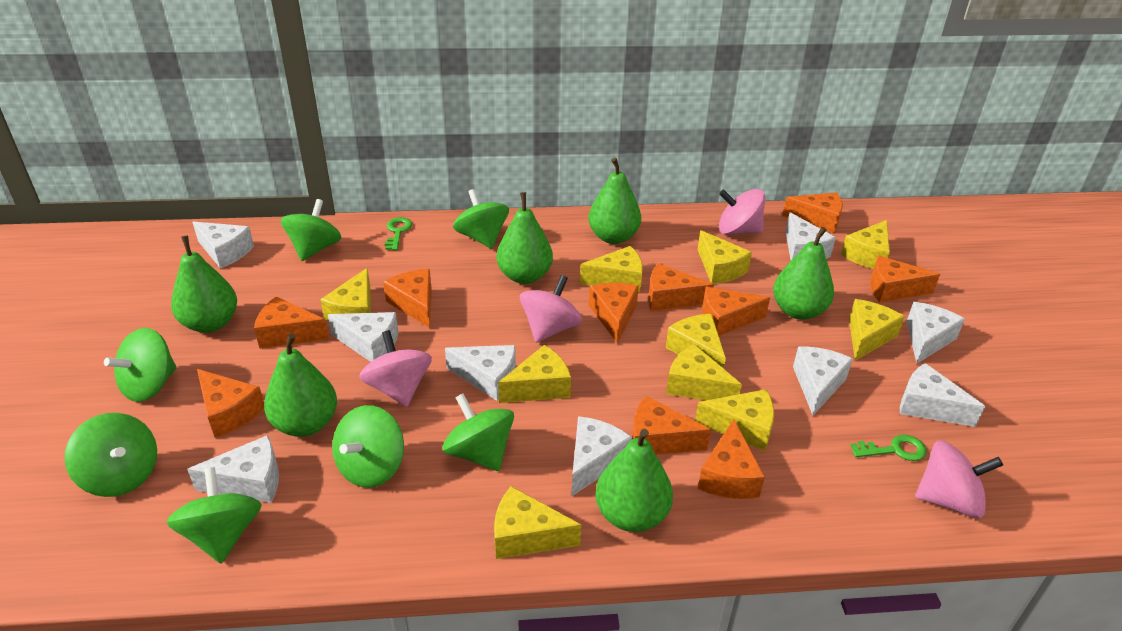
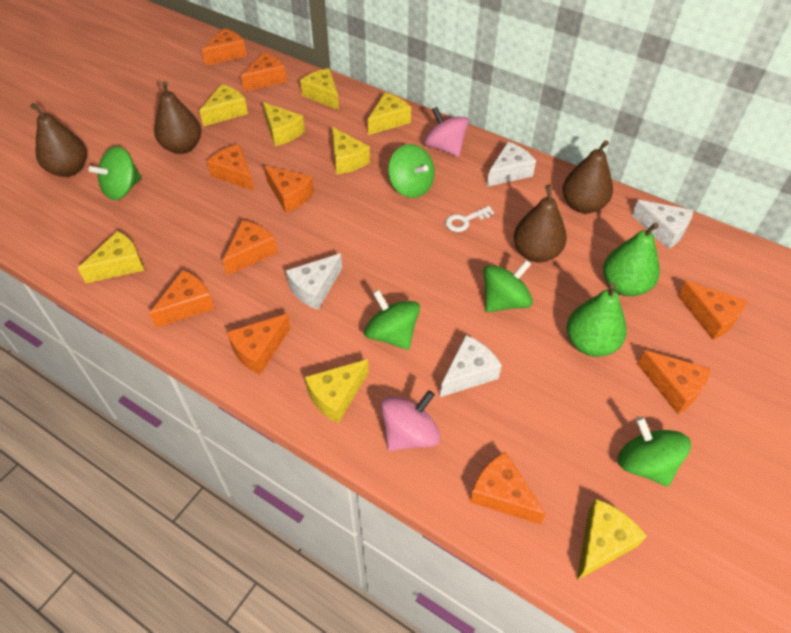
brown pear: none = 0 -> [30,103,87,177] [154,81,201,154] [514,184,567,262] [563,140,613,213] = 4
green key: [385,217,412,251] [850,435,926,461] = 2 -> none = 0
green pear: [171,235,237,333] [264,333,337,437] [497,192,553,284] [588,158,641,244] [595,429,673,532] [773,227,834,320] = 6 -> [567,283,627,357] [603,222,660,296] = 2
green spinning top: [65,413,157,497] [104,328,177,402] [167,467,262,563] [281,199,342,261] [332,405,404,488] [442,393,514,471] [453,189,509,249] = 7 -> [88,146,141,200] [364,290,420,350] [388,144,435,198] [483,260,533,312] [618,417,691,487] = 5
pink spinning top: [359,330,432,407] [520,275,582,343] [719,189,765,235] [915,440,1003,518] = 4 -> [380,390,440,451] [424,107,469,157] = 2
white cheese: [187,435,279,503] [193,221,254,269] [328,312,399,362] [445,345,516,401] [571,416,632,497] [785,212,836,260] [793,346,853,415] [900,363,985,427] [906,302,965,363] = 9 -> [286,253,342,310] [440,335,502,397] [487,142,536,187] [632,200,693,249] = 4
white key: none = 0 -> [445,206,494,232] = 1
yellow cheese: [320,268,371,321] [494,486,581,559] [498,345,571,403] [580,246,643,292] [666,314,726,369] [666,344,742,400] [695,389,774,451] [697,230,752,284] [841,220,890,269] [849,299,905,361] = 10 -> [77,231,144,283] [199,84,248,127] [263,102,305,146] [300,68,339,110] [305,359,369,423] [332,127,370,174] [368,92,411,135] [577,499,647,580] = 8

